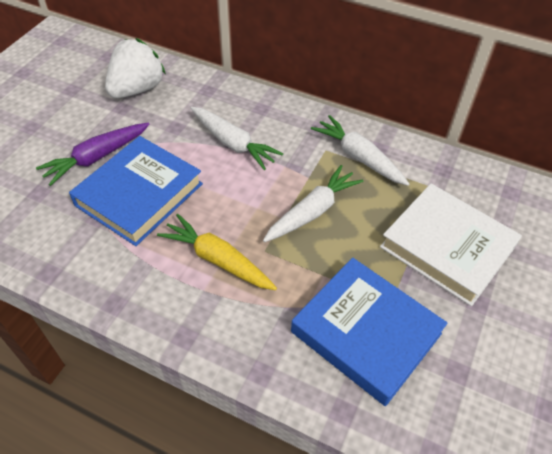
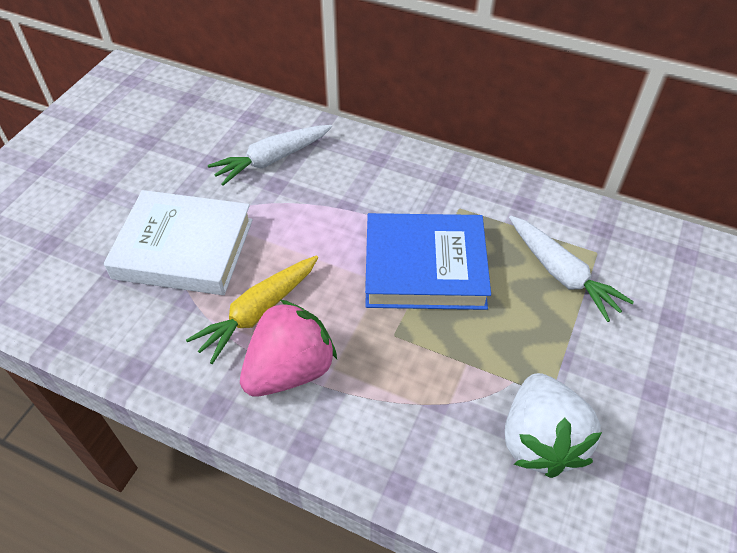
blue book: [69,136,203,246] [291,258,447,406] = 2 -> [365,213,491,310] = 1
pink strawberry: none = 0 -> [240,300,337,397] = 1
purple carrot: [36,123,150,186] = 1 -> none = 0
white carrot: [191,107,283,170] [263,165,364,242] [311,115,409,186] = 3 -> [208,125,332,186] [509,216,634,322] = 2

